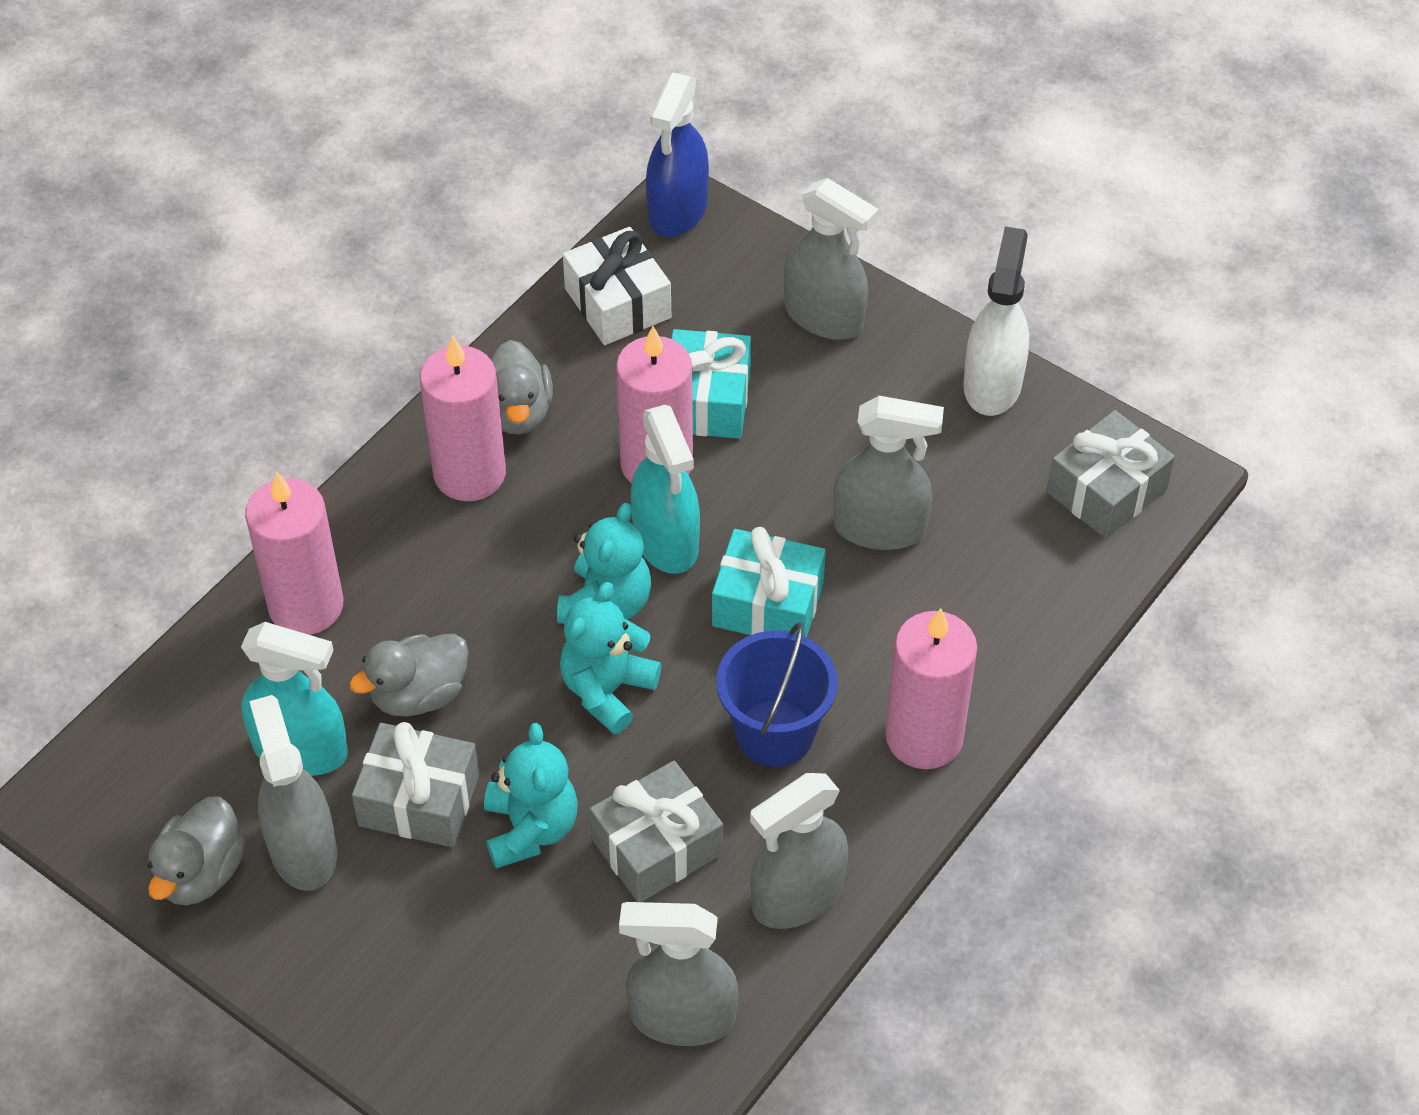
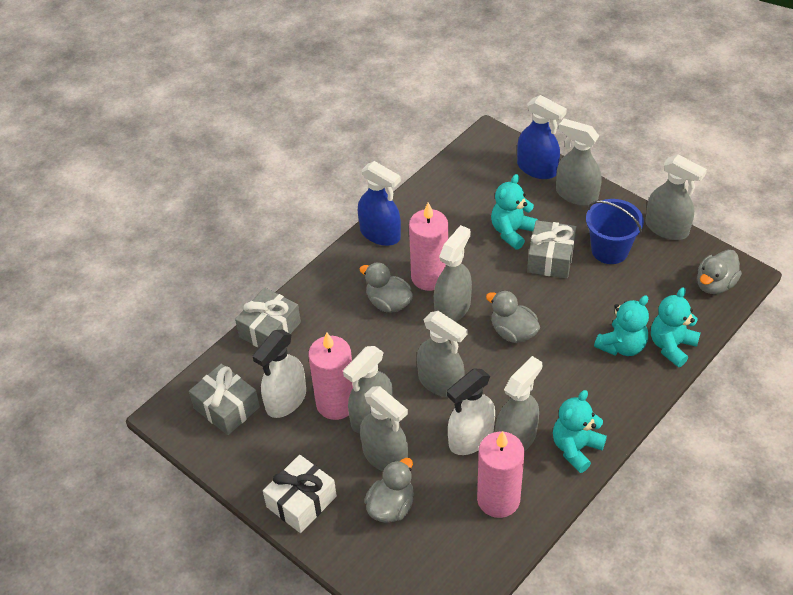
blue spray bottle: [646,72,709,237] = 1 -> [358,161,401,246] [517,95,567,179] = 2
grey duck: [148,796,245,905] [349,634,469,717] [490,340,553,434] = 3 -> [360,262,413,313] [364,458,414,523] [486,290,540,343] [697,250,742,294] = 4
grey spray bottle: [249,695,337,891] [619,902,738,1046] [750,773,848,929] [784,178,879,340] [833,396,944,550] = 5 -> [343,346,393,433] [360,386,408,472] [417,311,467,397] [434,225,472,322] [495,356,543,451] [556,119,602,206] [646,154,707,240] = 7
pink candle: [245,471,343,635] [420,336,506,501] [616,326,693,483] [885,608,977,769] = 4 -> [308,333,353,420] [409,203,448,291] [477,431,524,518] = 3
turquoise gift: [671,329,751,439] [712,527,826,637] = 2 -> none = 0
turquoise spray bottle: [241,622,348,776] [631,405,700,574] = 2 -> none = 0
turquoise teddy bear: [484,723,578,869] [557,503,651,624] [560,582,661,735] = 3 -> [491,174,538,250] [553,390,607,473] [594,295,649,356] [651,287,700,367] = 4
white spray bottle: [963,226,1029,416] = 1 -> [253,330,306,418] [447,369,495,455] = 2

